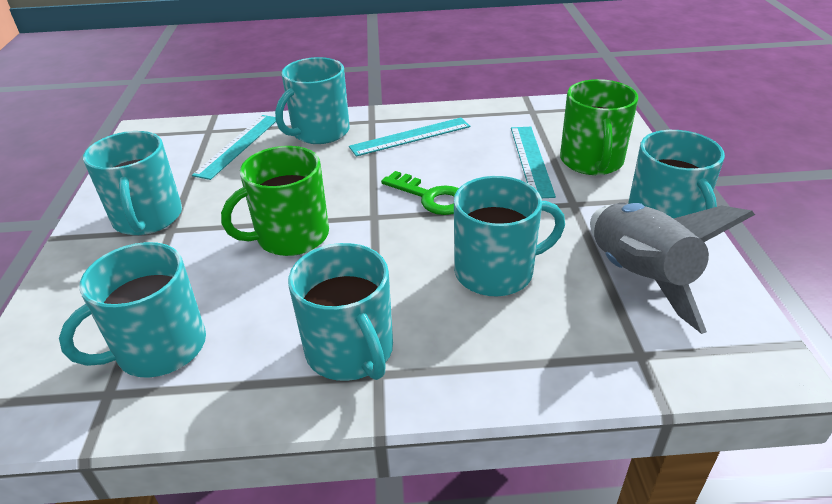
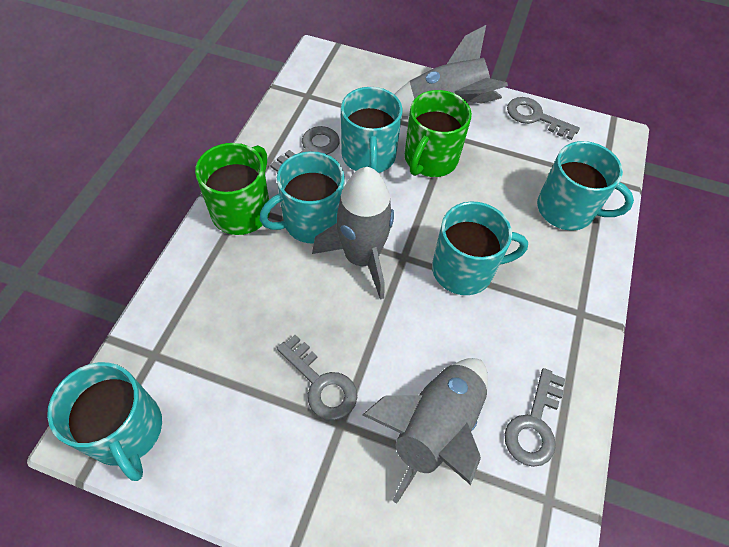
green key: [381,171,459,215] = 1 -> none = 0
grey key: none = 0 -> [270,126,340,173] [277,335,357,420] [504,368,565,467] [507,97,580,140] = 4
grey rocket: [590,203,755,334] = 1 -> [312,167,394,300] [362,358,488,504] [394,25,508,116] = 3
turquoise mug: [59,242,206,378] [83,131,182,235] [275,57,350,144] [288,243,393,381] [454,176,565,296] [628,130,725,219] = 6 -> [47,362,162,481] [259,151,345,244] [341,87,403,173] [432,201,528,295] [537,141,634,231] = 5
turquoise ruler: [192,115,276,180] [349,118,470,157] [511,127,556,198] = 3 -> none = 0

